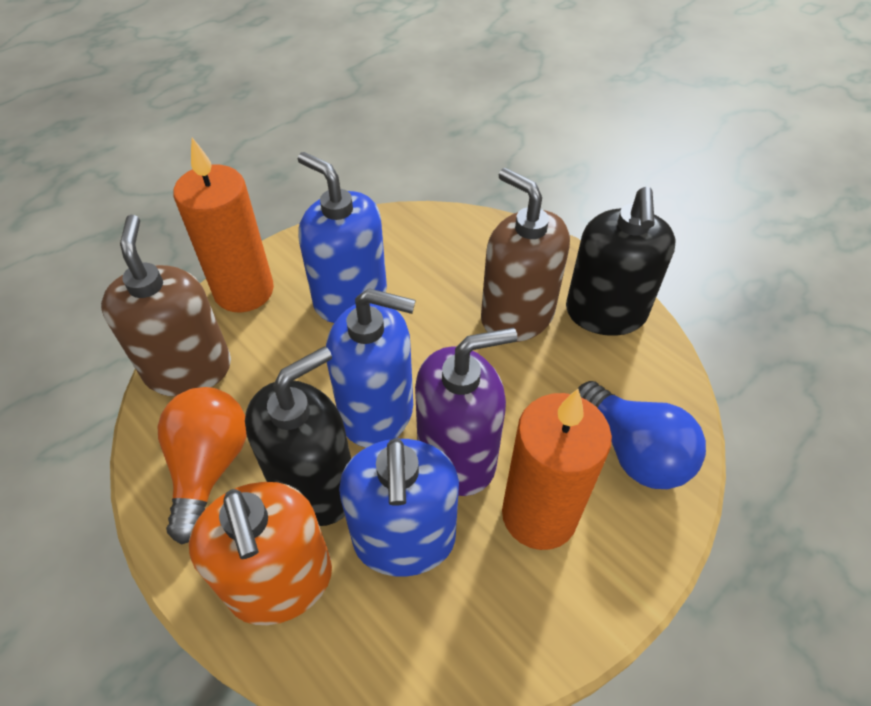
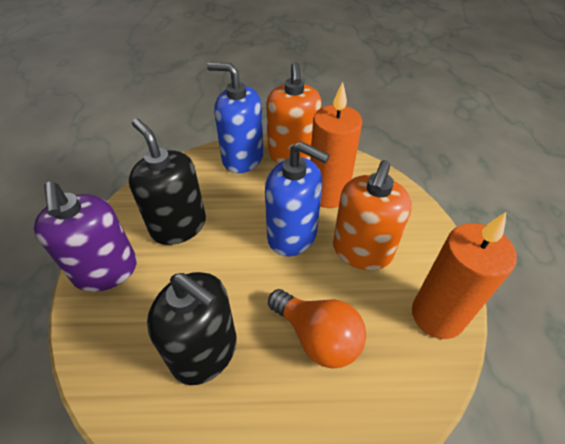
blue light bulb: [578,381,706,489] = 1 -> none = 0
blue soap dispenser: [298,152,387,323] [326,288,416,448] [339,438,459,577] = 3 -> [207,62,264,173] [265,141,330,256] = 2
brown soap dispenser: [101,215,231,397] [481,168,570,342] = 2 -> none = 0
orange soap dispenser: [189,482,332,625] = 1 -> [266,62,322,163] [333,160,412,270] = 2

